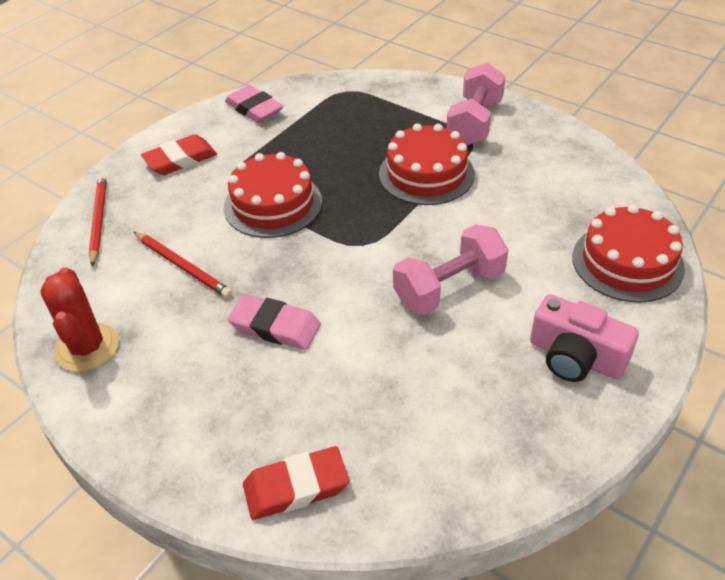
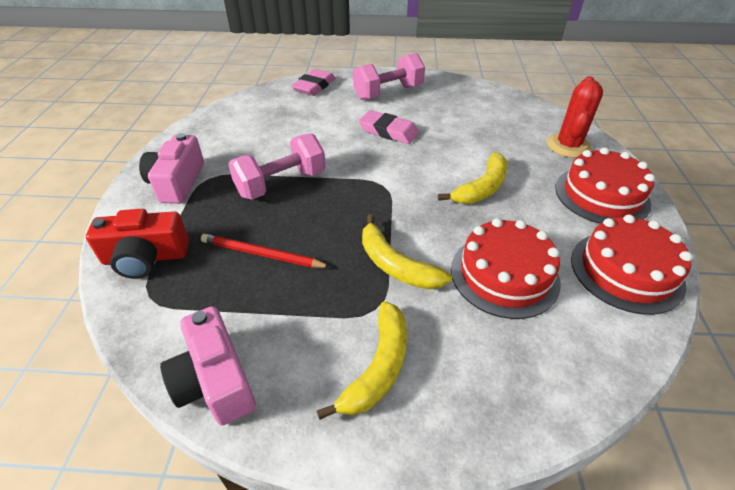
pink camera: [530,294,639,382] = 1 -> [139,133,204,204] [160,306,256,425] = 2
red camera: none = 0 -> [86,209,189,279] = 1
red eraser: [141,134,217,175] [243,446,349,520] = 2 -> none = 0
red pencil: [89,175,107,267] [134,232,232,298] = 2 -> [201,234,330,268] = 1
yellow banana: none = 0 -> [317,301,407,420] [362,214,452,289] [438,152,508,204] = 3

